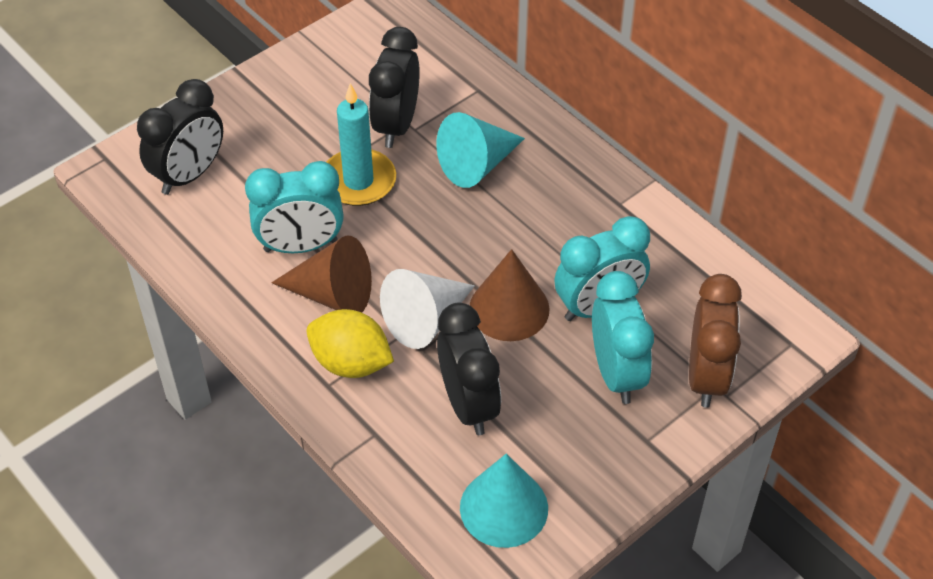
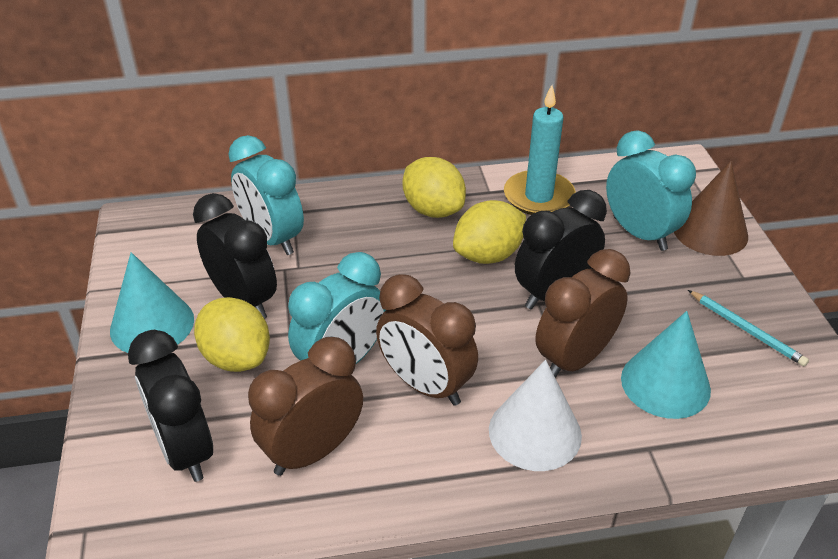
brown clock: [689,274,742,408] = 1 -> [248,337,363,476] [376,274,478,406] [535,249,631,378] = 3
brown cone: [271,235,372,313] [470,249,549,341] = 2 -> [674,161,748,256] = 1
turquoise pencil: none = 0 -> [688,290,809,367] = 1
yellow lemon: [306,309,394,378] = 1 -> [194,297,270,372] [402,157,466,218] [453,200,526,264] = 3

